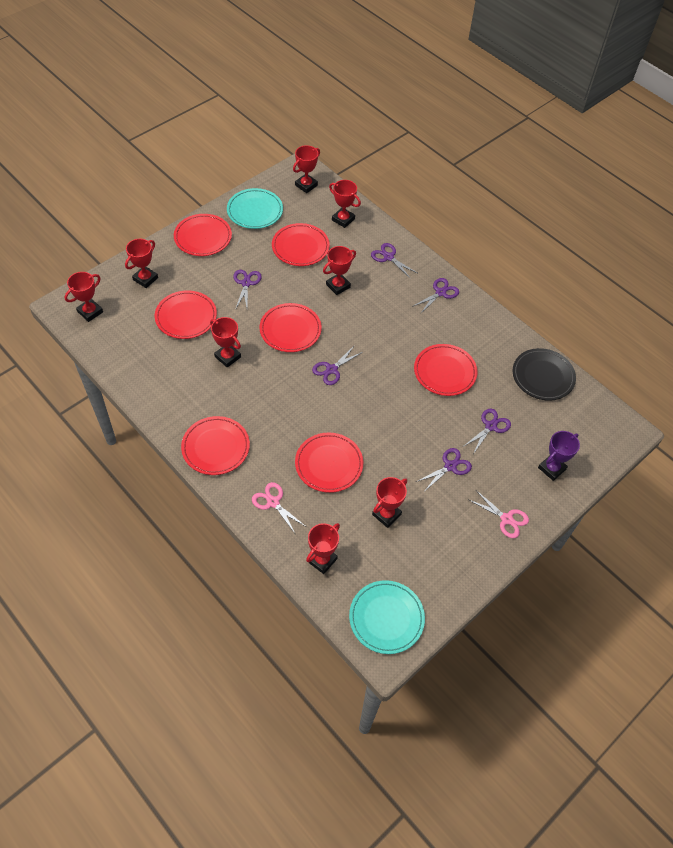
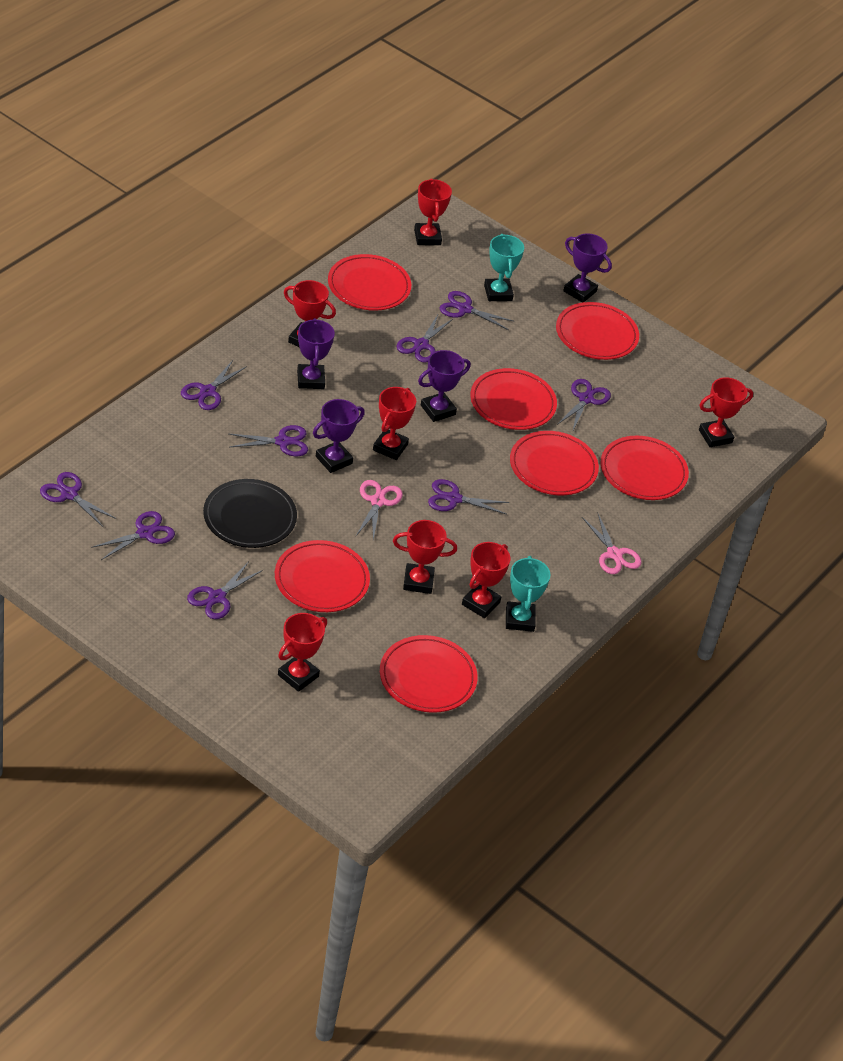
purple scissors: [233,270,262,310] [312,345,363,385] [371,243,417,279] [412,278,459,314] [416,448,472,491] [463,409,511,454] = 6 -> [40,472,116,527] [91,511,175,560] [181,360,247,410] [187,561,263,619] [229,425,308,456] [396,313,453,363] [428,479,509,514] [440,291,514,330] [557,379,611,430] = 9
purple trophy: [538,431,580,481] = 1 -> [297,318,335,389] [313,399,365,473] [418,350,471,422] [563,234,612,303] = 4
red trophy: [64,272,103,322] [125,239,158,288] [210,317,241,367] [293,145,320,193] [306,523,340,574] [323,246,356,295] [329,180,361,228] [372,477,407,528] = 8 -> [278,613,327,692] [284,280,336,347] [373,387,416,460] [393,520,457,594] [414,179,452,245] [462,542,510,618] [699,377,753,447] = 7
turquoise plate: [227,188,283,229] [349,580,425,654] = 2 -> none = 0
turquoise trophy: none = 0 -> [484,234,524,301] [506,556,551,632] = 2

